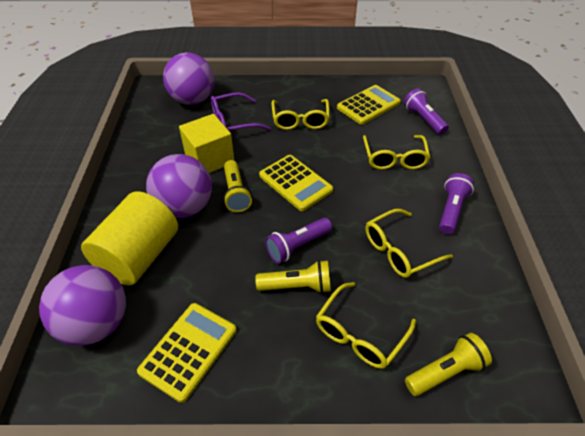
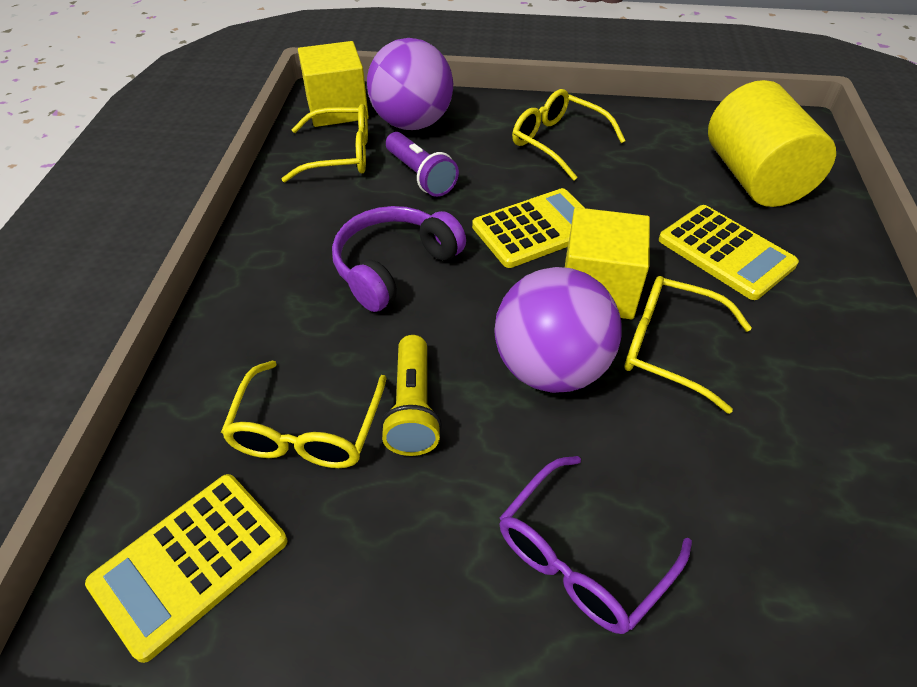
purple ball: [39,265,126,346] [146,154,212,218] [163,53,215,105] = 3 -> [367,38,453,130] [494,267,622,393] = 2
purple flashlight: [265,218,332,263] [404,88,449,135] [439,173,474,234] = 3 -> [386,132,459,197] = 1
purple headphones: none = 0 -> [332,206,466,312] = 1
yellow cube: [179,114,234,173] = 1 -> [298,41,369,127] [565,207,650,319] = 2
yellow flashlight: [223,160,252,212] [255,260,331,294] [405,333,492,396] = 3 -> [380,335,442,456] = 1

